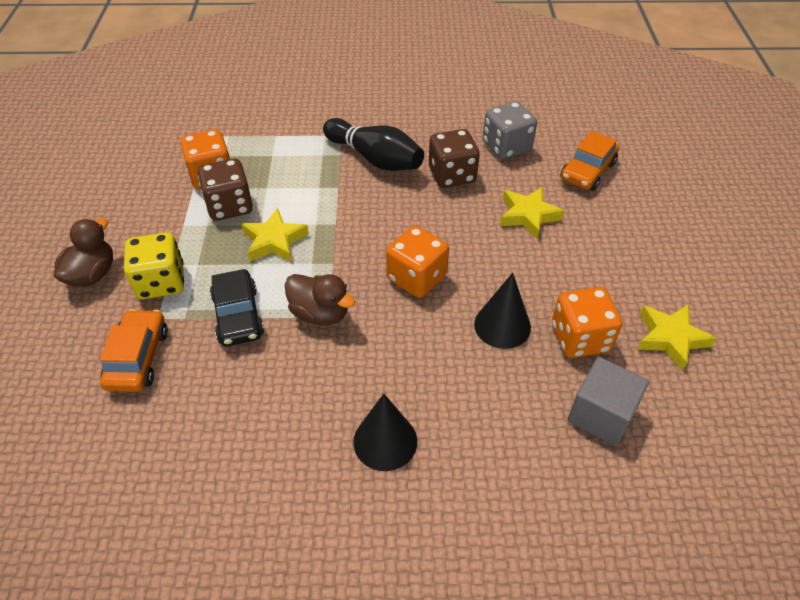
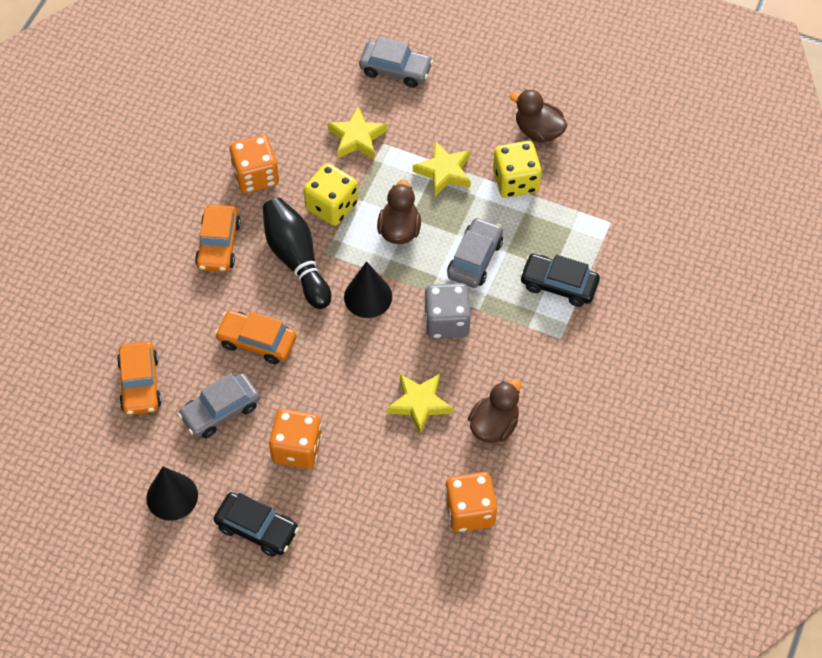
black car: [210,269,264,346] = 1 -> [214,492,299,557] [520,254,600,307] = 2
brown dice: [198,158,253,221] [429,129,480,188] = 2 -> none = 0
brown duck: [54,218,113,287] [285,274,355,325] = 2 -> [377,180,421,244] [468,379,521,443] [510,89,568,143] = 3
grey car: none = 0 -> [178,373,260,438] [359,37,433,88] [447,217,503,288] = 3
grey cube: [568,357,649,446] = 1 -> none = 0
orange car: [100,309,168,392] [561,131,619,191] = 2 -> [117,341,162,415] [195,204,241,272] [215,310,297,364] = 3
yellow dice: [124,232,184,299] = 1 -> [304,163,358,226] [493,141,542,198] = 2

